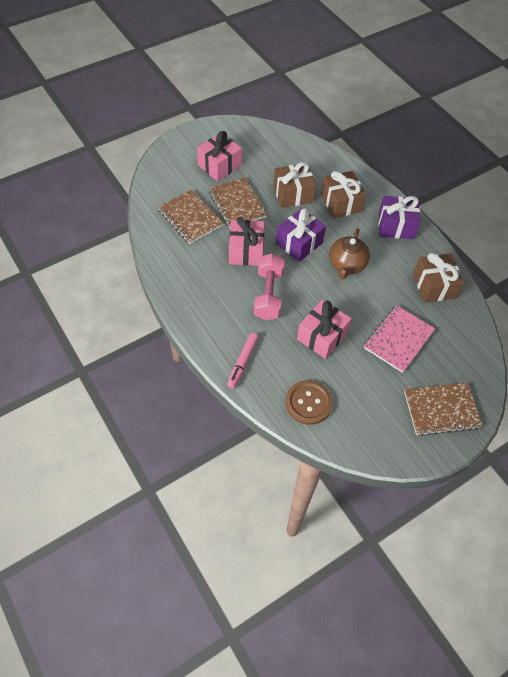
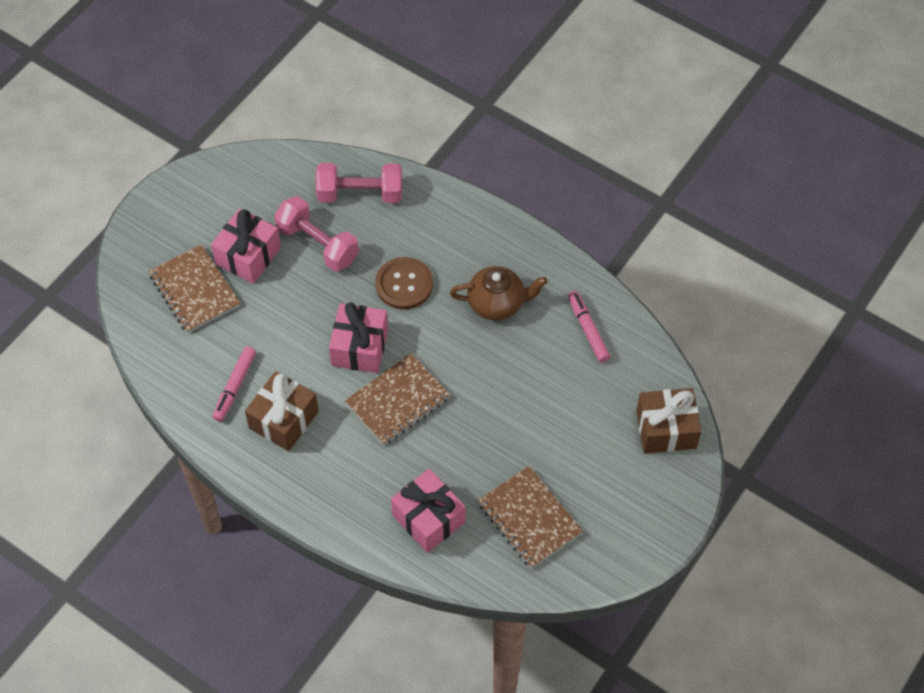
brown gift: [273,162,316,208] [321,171,366,218] [413,253,464,303] = 3 -> [245,371,319,451] [636,388,701,454] = 2
pink dumbbell: [254,253,285,320] = 1 -> [274,196,359,272] [316,163,402,203] = 2
pink marker: [227,333,258,389] = 1 -> [213,347,256,421] [568,291,610,362] = 2
pink notebook: [364,305,435,373] = 1 -> none = 0
purple gift: [276,208,326,262] [378,196,420,239] = 2 -> none = 0

